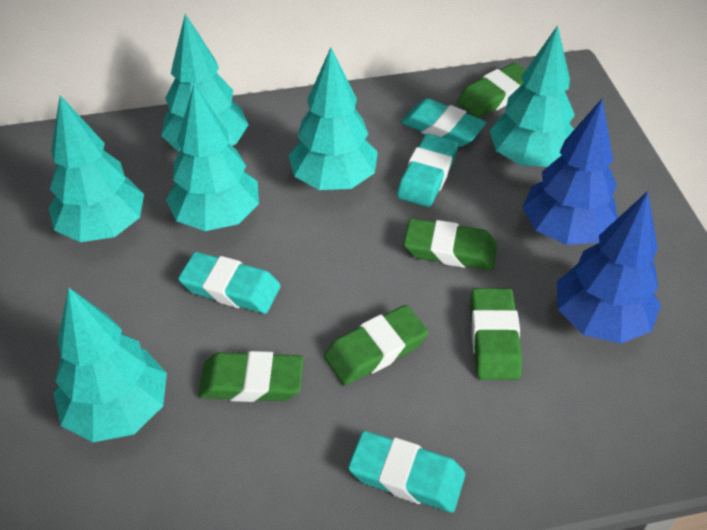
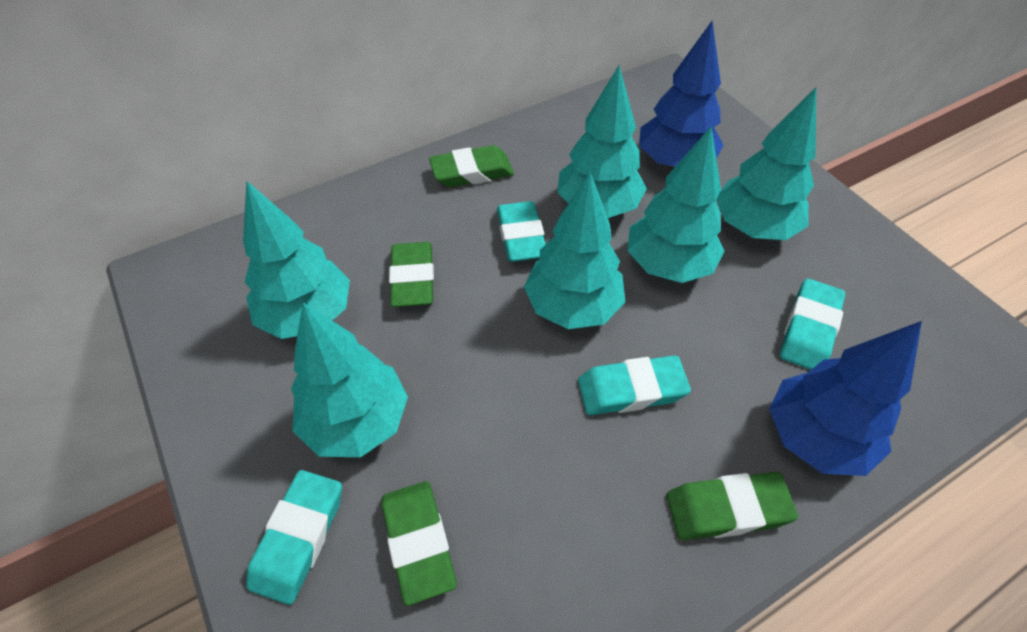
green eraser: [198,351,303,402] [324,305,428,385] [404,219,497,270] [457,63,526,118] [470,288,522,380] = 5 -> [381,481,457,606] [389,242,434,307] [429,145,514,187] [666,472,798,540] = 4

